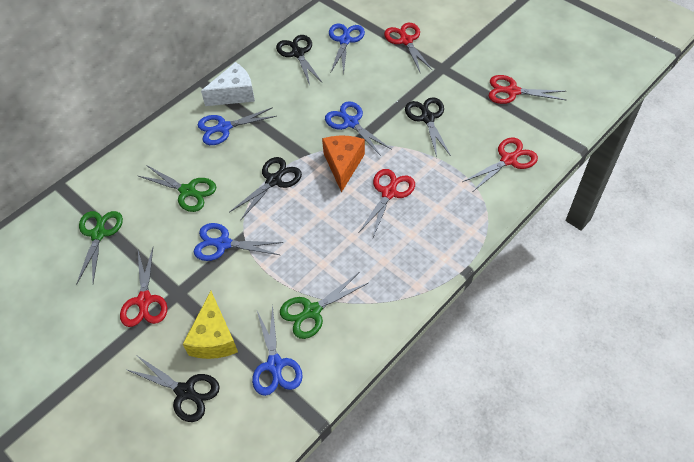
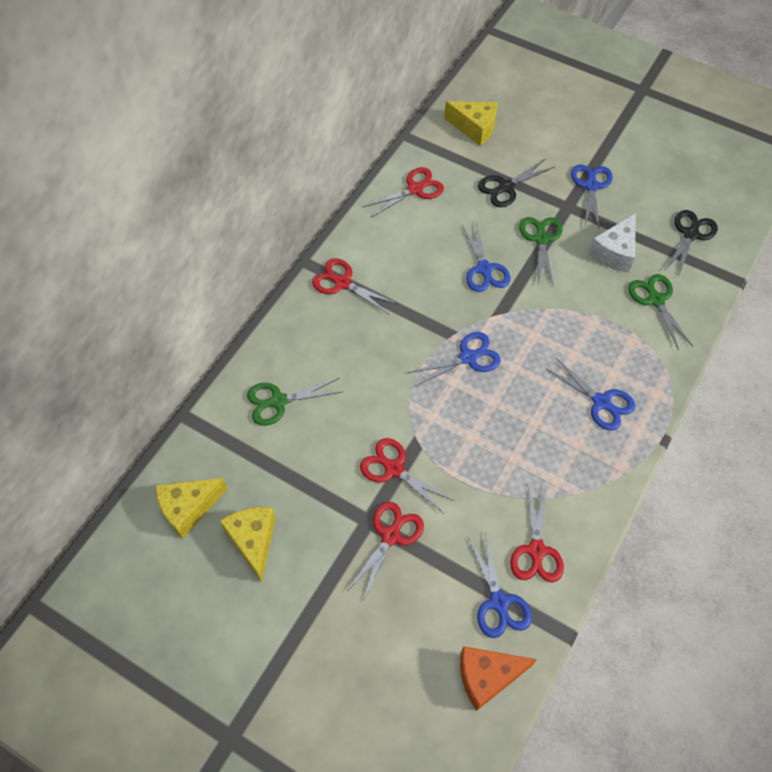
black scissors: [125,355,220,422] [230,157,302,221] [276,35,323,85] [405,97,451,157] = 4 -> [478,159,555,207] [665,210,718,277] = 2
yellow cheese: [183,291,238,359] = 1 -> [155,478,228,539] [220,507,276,582] [444,101,497,146] = 3

